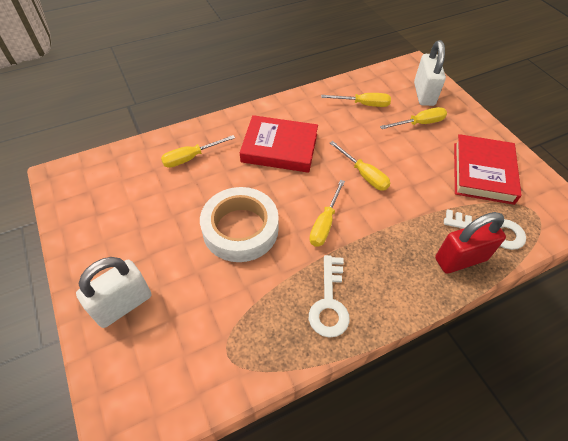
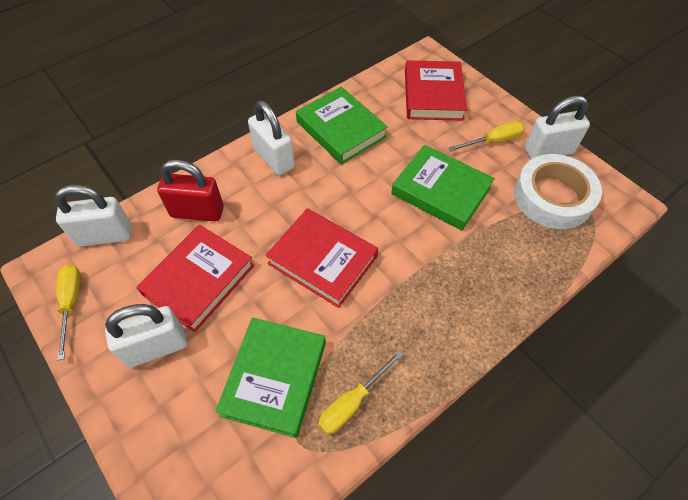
green book: none = 0 -> [215,318,326,438] [296,87,388,165] [391,145,495,231] = 3
red book: [240,115,318,173] [454,134,522,205] = 2 -> [136,225,254,333] [265,208,378,308] [405,60,467,121] = 3
white key: [309,255,350,338] [444,209,526,250] = 2 -> none = 0
white padlock: [76,257,151,328] [414,40,446,106] = 2 -> [54,185,131,247] [105,304,187,368] [248,100,295,175] [525,96,590,159] = 4
yellow screwdriver: [161,135,235,168] [309,180,345,247] [321,93,391,107] [330,141,390,190] [380,107,447,129] = 5 -> [56,264,81,360] [318,350,404,434] [448,121,525,152] = 3

